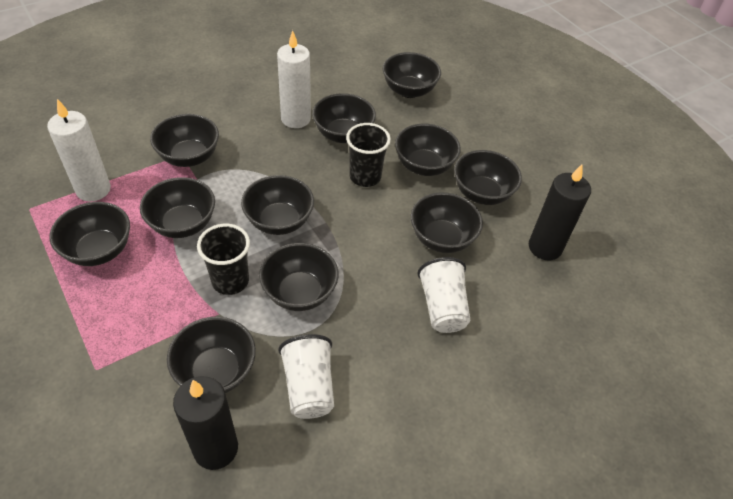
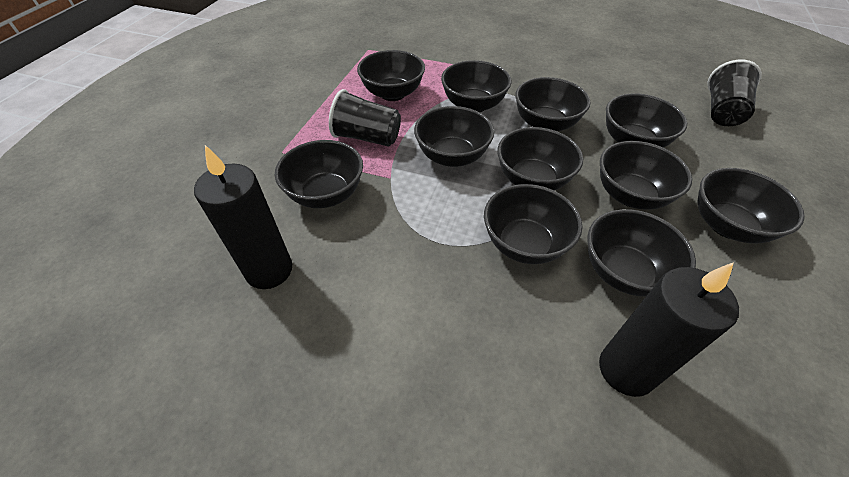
white candle: [47,99,111,201] [277,30,311,128] = 2 -> none = 0
white cup: [278,334,334,419] [417,257,470,333] = 2 -> none = 0

